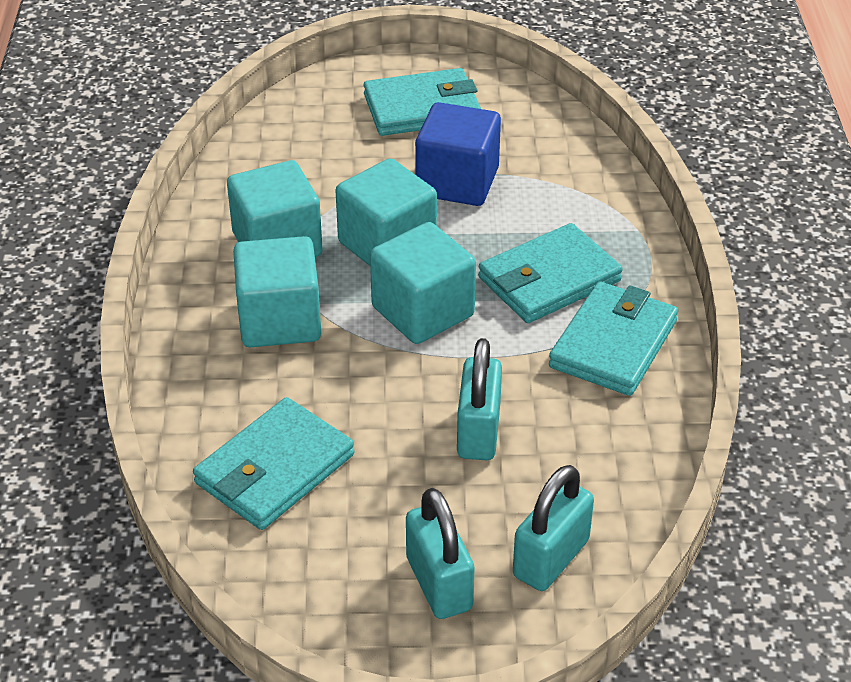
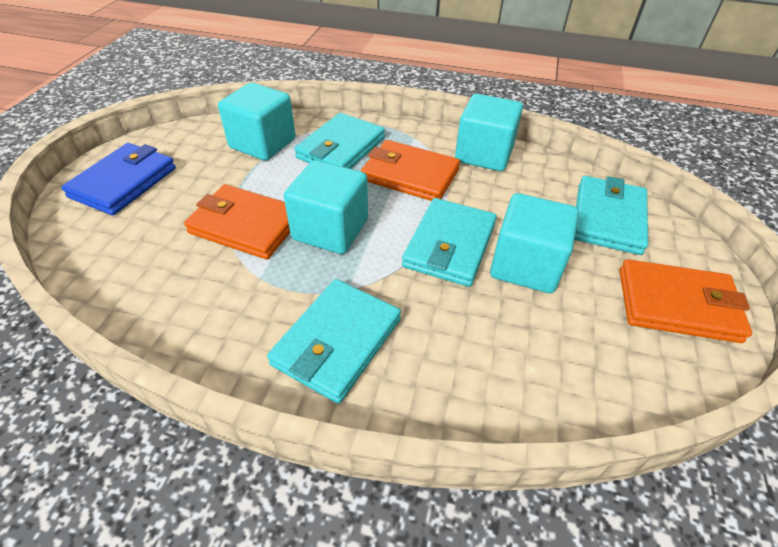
blue cube: [415,102,501,206] = 1 -> none = 0
blue wallet: none = 0 -> [61,143,176,215] = 1
orange wallet: none = 0 -> [184,184,290,259] [361,140,460,201] [619,259,752,343] = 3
turquoise padlock: [406,488,475,619] [457,338,502,460] [513,465,594,591] = 3 -> none = 0

